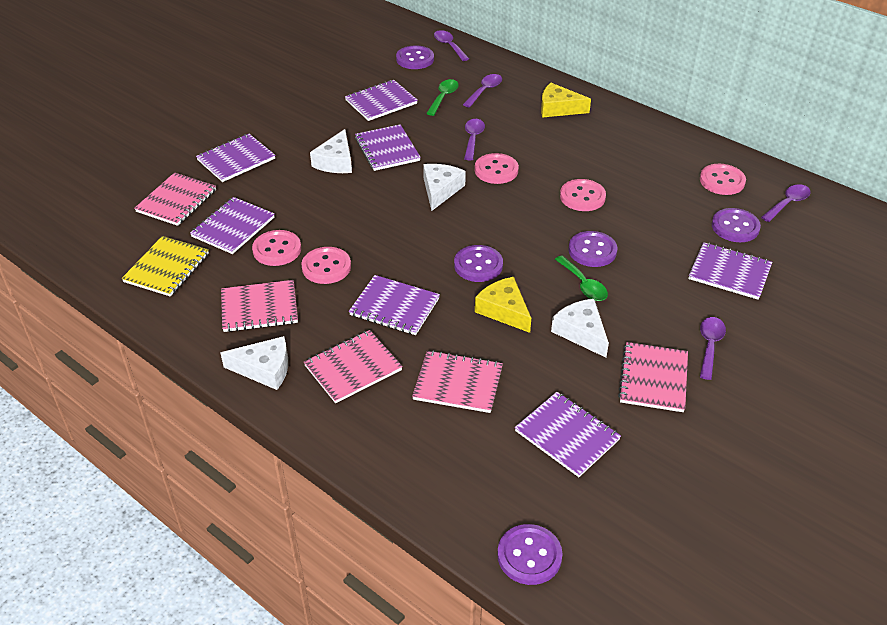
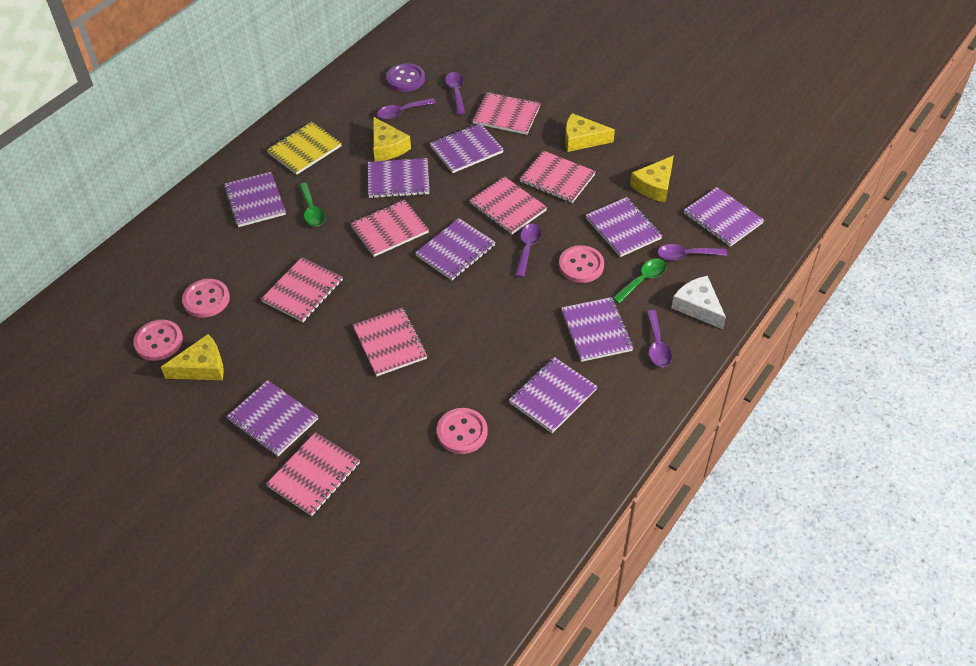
pink button: [252,230,301,266] [301,247,351,284] [475,153,519,184] [560,179,606,211] [700,164,746,195] = 5 -> [133,320,183,361] [182,279,230,318] [437,408,488,454] [559,245,604,283] = 4
pink notebook: [134,172,216,226] [221,280,298,332] [304,330,403,403] [412,350,503,413] [618,342,688,412] = 5 -> [261,257,343,322] [266,432,360,516] [350,200,429,257] [353,307,427,376] [469,176,547,234] [472,92,541,135] [520,151,596,203] = 7
purple button: [396,45,434,69] [454,245,503,282] [497,524,563,585] [568,231,617,267] [712,208,761,242] = 5 -> [386,63,425,92] = 1
purple notebook: [190,197,275,254] [196,134,275,182] [345,80,418,121] [349,275,440,335] [355,124,421,171] [515,392,621,477] [688,242,772,300] = 7 -> [224,172,286,227] [227,380,318,456] [368,158,430,198] [415,218,496,280] [429,123,504,173] [509,357,598,433] [561,297,634,362] [586,197,662,257] [684,187,764,247] = 9
white cheese: [220,336,288,390] [310,129,352,173] [423,164,466,211] [551,299,609,358] = 4 -> [671,276,726,329] = 1
yellow cheese: [475,277,531,333] [541,83,591,118] = 2 -> [161,334,224,380] [373,117,411,161] [565,113,615,152] [630,155,674,202] = 4

